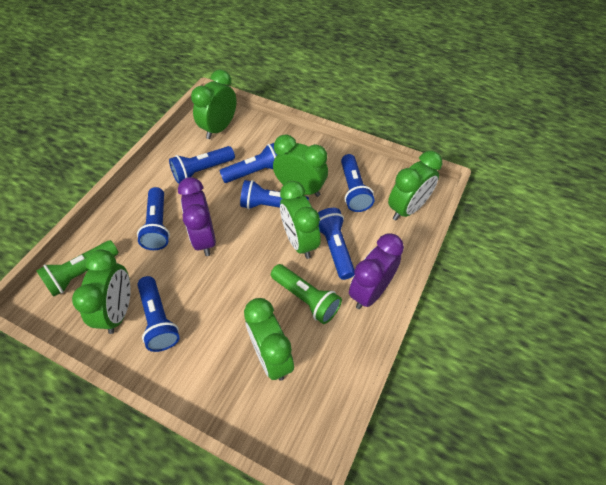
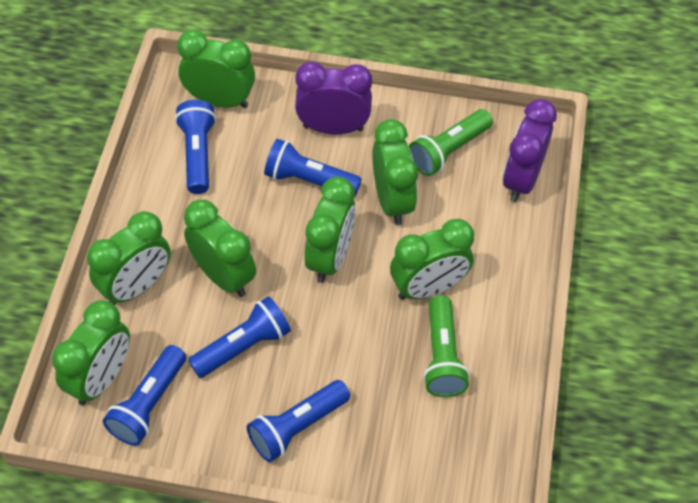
blue flashlight: [137,187,170,250] [137,276,180,352] [169,146,235,184] [219,143,277,183] [240,180,309,210] [318,208,355,280] [341,154,374,212] = 7 -> [103,345,186,446] [175,100,216,194] [188,296,291,378] [247,380,350,462] [264,139,362,196] = 5
green clock: [72,249,131,334] [191,70,237,139] [244,298,294,381] [273,135,328,197] [280,181,321,259] [388,151,442,221] = 6 -> [52,300,130,405] [87,211,171,305] [177,30,255,108] [184,200,256,297] [304,176,356,283] [373,119,418,225] [390,219,474,300] = 7

